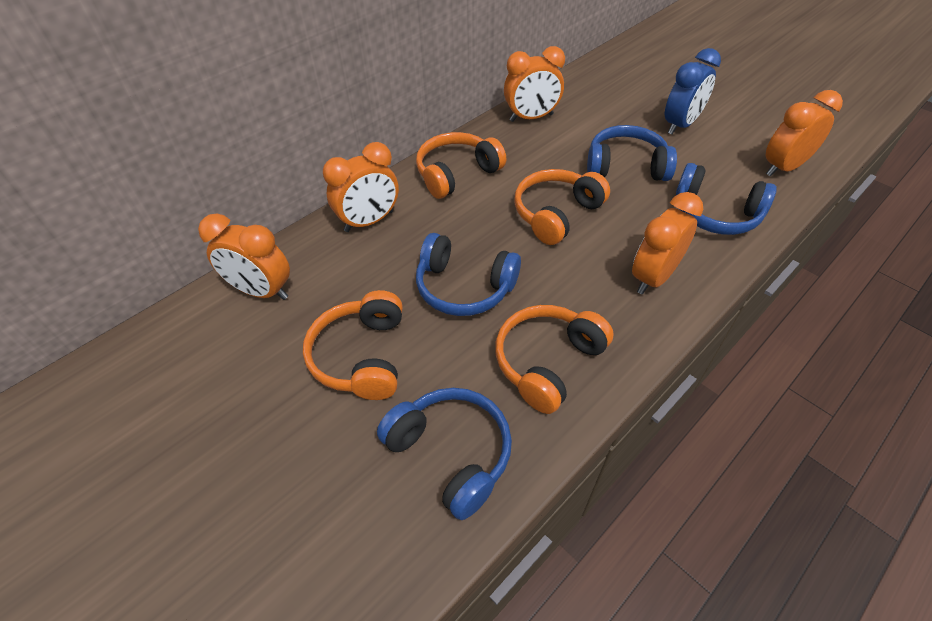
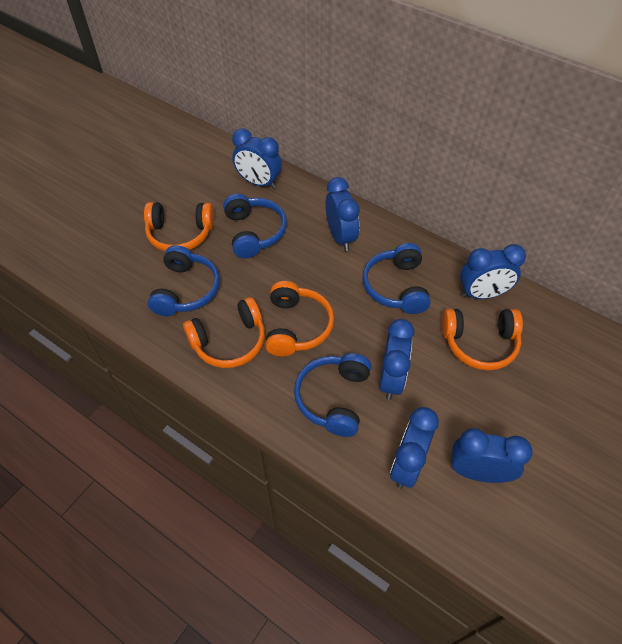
blue clock: [665,48,721,135] = 1 -> [232,129,282,189] [325,177,360,251] [379,319,414,400] [390,407,439,489] [451,428,533,483] [460,244,526,299] = 6
orange clock: [198,214,290,300] [323,142,399,232] [504,46,565,122] [632,192,703,294] [766,90,843,177] = 5 -> none = 0

